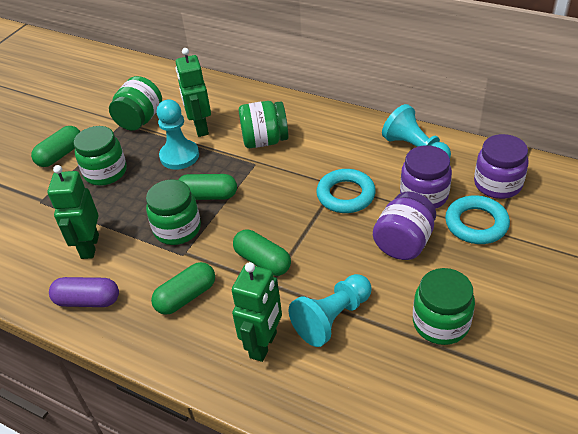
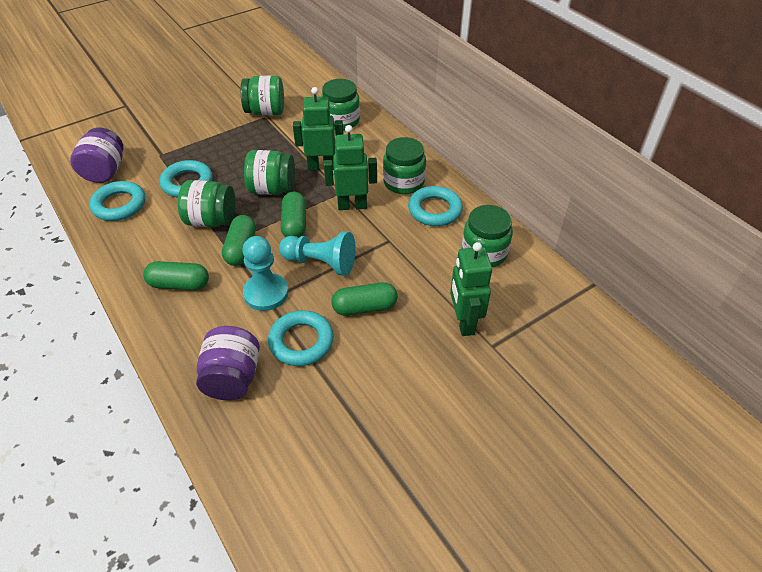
green jar: [74,126,127,186] [109,76,162,131] [146,179,201,245] [239,101,288,148] [413,268,475,345] = 5 -> [178,180,236,227] [240,76,284,116] [244,150,295,195] [321,79,360,130] [383,137,426,194] [462,205,513,267] = 6
purple capsule: [49,277,119,307] = 1 -> none = 0
purple jar: [373,192,436,260] [400,145,452,209] [474,134,529,199] = 3 -> [70,127,124,183] [196,326,260,400] = 2
turquoise pawn: [157,100,199,170] [289,274,372,347] [382,104,451,158] = 3 -> [242,236,288,311] [279,231,356,276] = 2
turquoise ring: [316,169,376,213] [445,195,510,244] = 2 -> [89,181,145,221] [160,160,213,198] [268,310,334,366] [408,186,463,226] = 4

